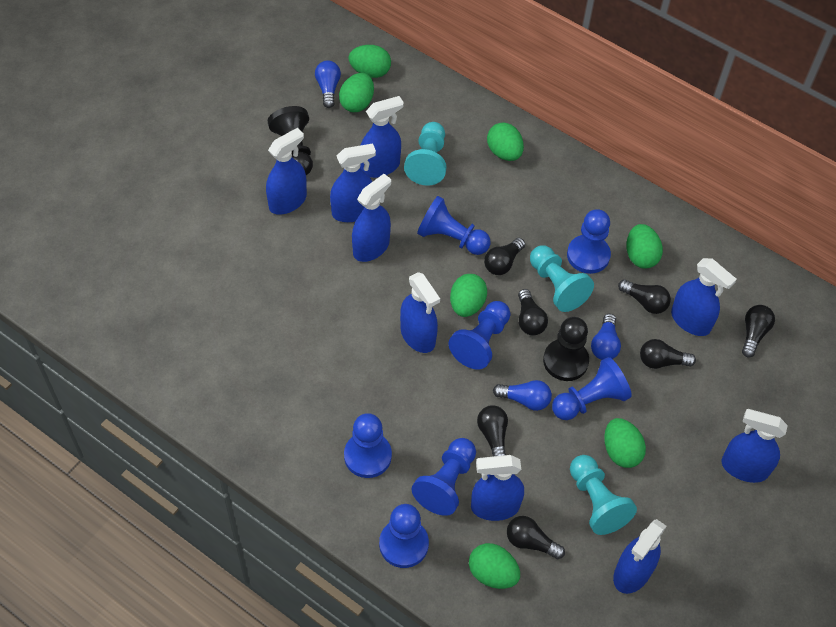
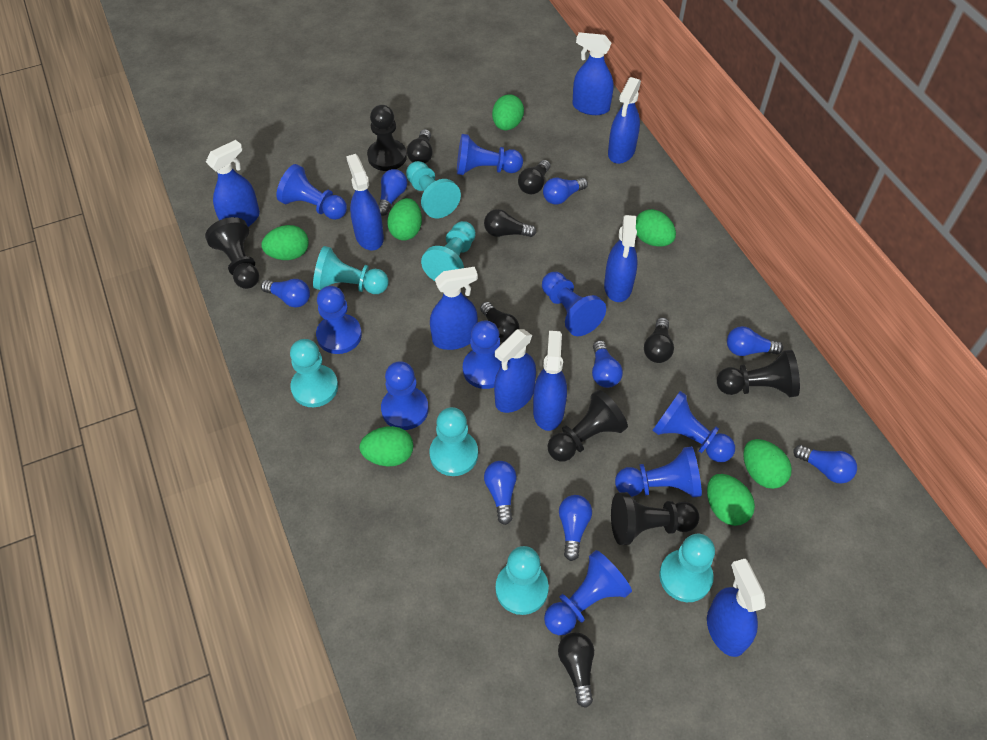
black light bulb: [477,405,508,456] [484,238,525,275] [507,516,565,559] [518,289,548,336] [618,279,671,314] [640,339,696,369] [742,305,775,358] = 7 -> [407,129,433,164] [480,302,520,343] [484,209,537,237] [518,160,550,194] [558,633,594,708] [644,317,674,363] = 6
black pawn: [268,106,313,175] [543,317,589,381] = 2 -> [205,217,259,289] [367,105,407,171] [547,389,628,461] [611,492,699,545] [717,350,800,397] = 5
blue light bulb: [315,60,341,108] [493,380,552,411] [591,314,621,360] = 3 -> [261,279,310,308] [378,169,407,216] [484,461,517,525] [543,178,588,205] [559,495,592,561] [592,340,623,388] [727,326,783,356] [794,445,857,484] = 8
blue pawn: [344,413,392,478] [379,504,429,568] [412,438,476,516] [417,196,491,255] [449,301,510,369] [552,357,632,420] [567,209,611,274] = 7 -> [276,164,347,220] [316,286,362,354] [381,361,429,430] [457,134,523,175] [463,321,502,389] [542,272,606,336] [544,550,632,635] [615,446,702,498] [652,391,735,462] = 9
turquoise pawn: [404,122,447,185] [530,245,594,312] [570,455,637,535] = 3 -> [290,339,338,407] [313,246,389,294] [406,161,461,218] [421,221,476,281] [429,407,478,476] [496,546,549,615] [659,534,715,602] = 7

